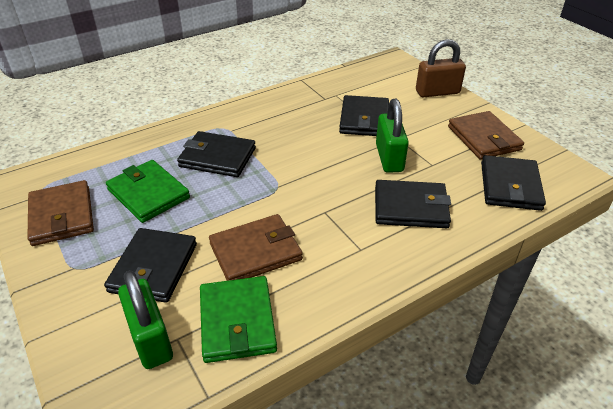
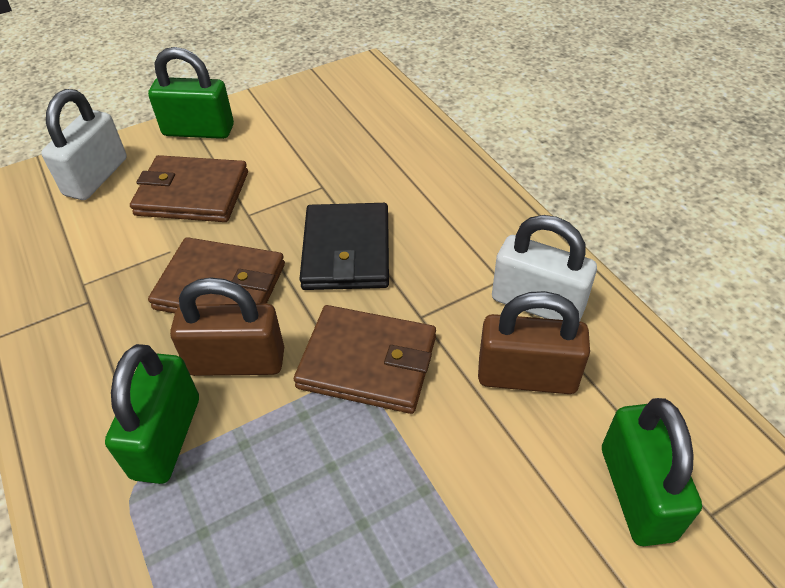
black wallet: [104,228,197,303] [177,131,256,177] [339,95,389,136] [375,180,451,228] [481,155,546,211] = 5 -> [300,203,389,290] = 1
brown padlock: [416,39,466,98] = 1 -> [170,277,284,376] [478,291,590,394] = 2
green padlock: [118,270,173,369] [376,99,409,173] = 2 -> [105,344,199,484] [148,47,234,139] [602,398,702,546] = 3
green wallet: [106,160,190,223] [200,276,277,363] = 2 -> none = 0
white padlock: none = 0 -> [41,89,127,200] [492,215,597,321] = 2

